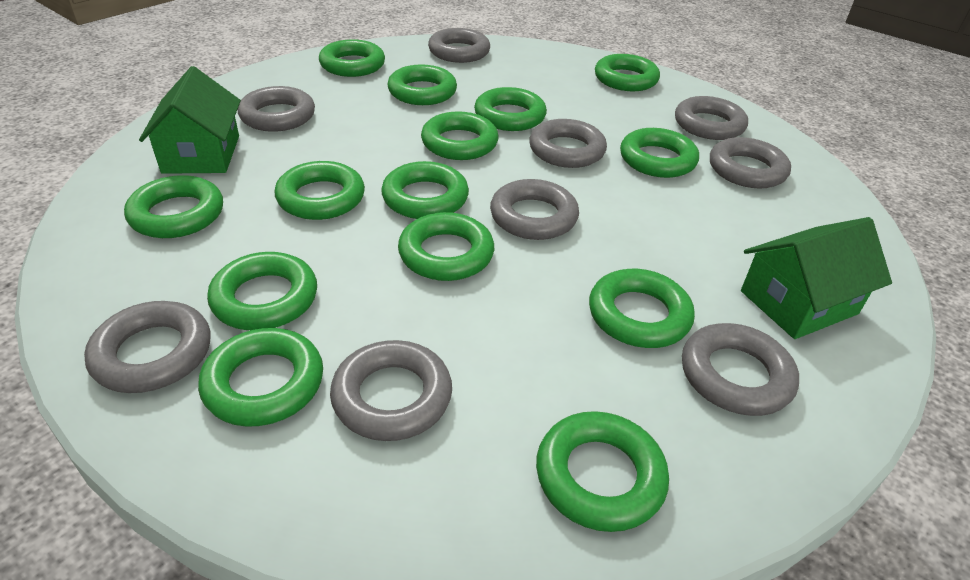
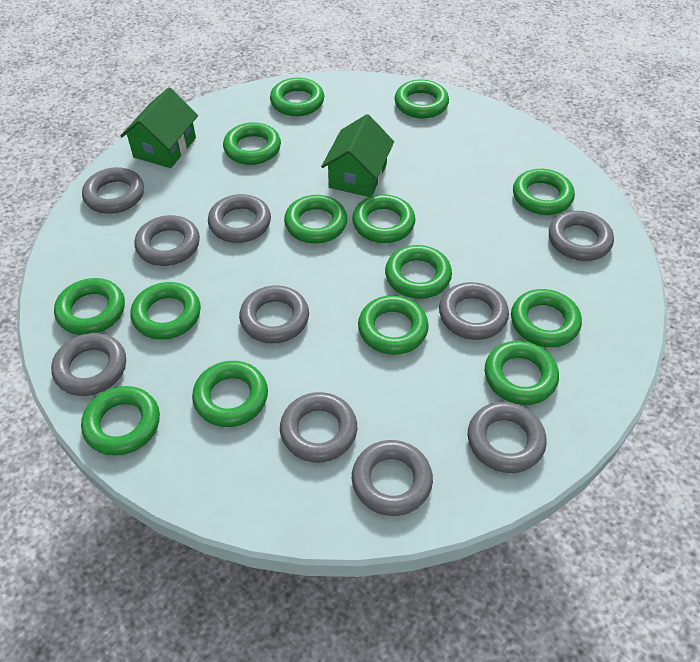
grey ring: [84,301,210,393] [237,86,315,132] [330,340,452,441] [428,28,490,63] [490,179,579,240] [529,119,607,168] [675,96,748,140] [682,323,799,416] [710,137,791,188] = 9 -> [51,333,126,396] [82,167,144,214] [134,215,200,266] [208,194,271,243] [239,285,309,343] [280,392,357,462] [352,440,433,516] [439,282,509,340] [468,402,547,473] [549,211,614,261] = 10

